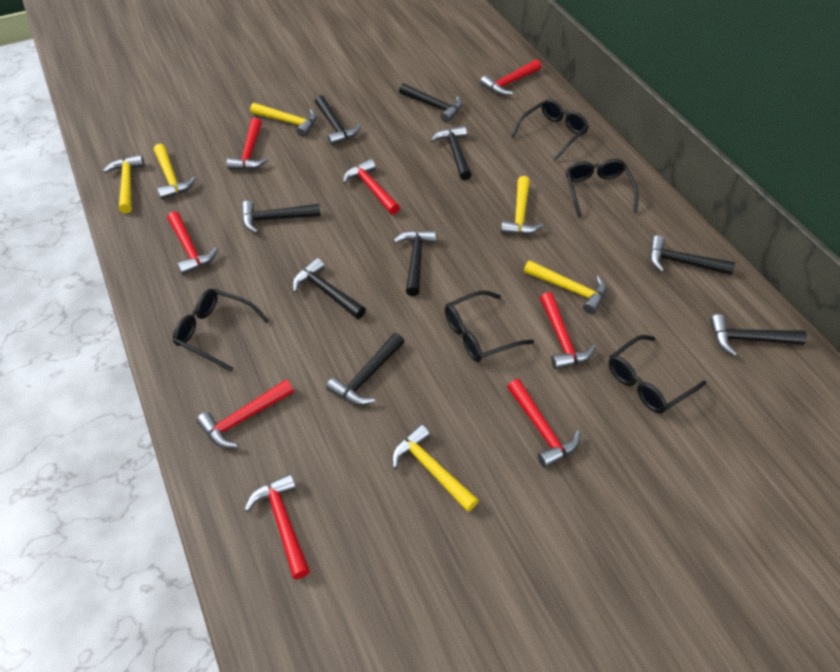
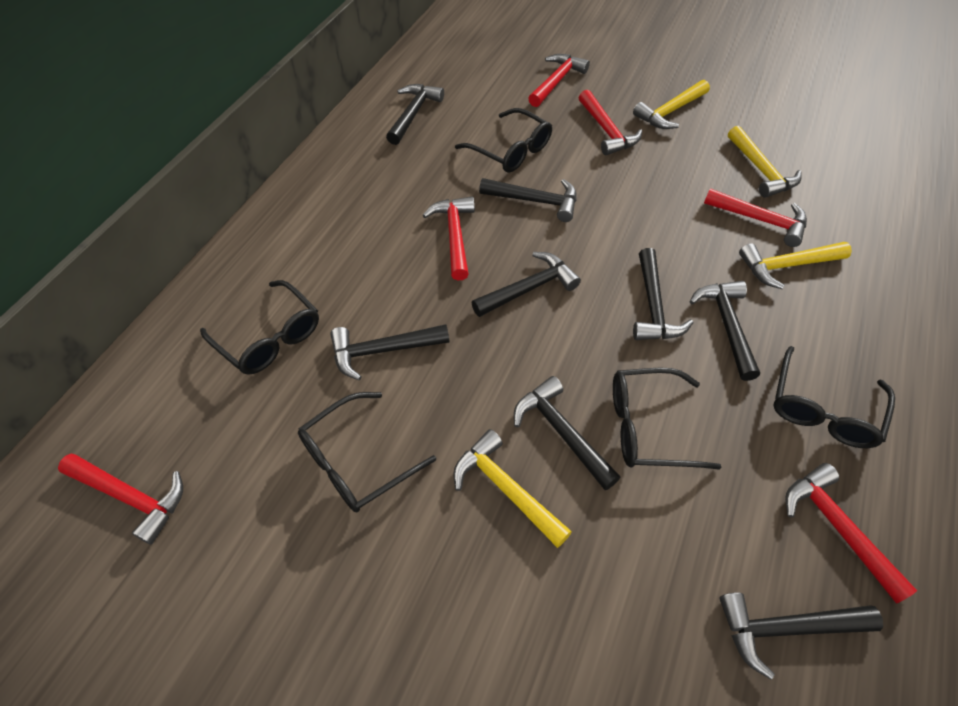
black hammer: [242,201,321,233] [292,258,366,319] [315,95,361,145] [326,333,405,405] [393,230,436,296] [399,83,462,122] [431,126,472,180] [650,235,735,275] [710,314,807,356] = 9 -> [330,324,449,380] [386,84,444,145] [471,252,581,317] [479,178,577,222] [514,376,621,490] [633,248,693,340] [689,281,760,381] [719,592,883,679] = 8
red hammer: [167,211,218,275] [196,380,294,448] [227,118,268,170] [244,474,310,579] [343,159,400,215] [480,60,541,95] [507,379,580,468] [540,292,596,369] = 8 -> [58,454,183,545] [423,196,475,281] [528,54,590,107] [579,90,642,155] [704,188,807,247] [785,463,917,604] = 6
yellow hammer: [103,155,144,213] [154,144,196,200] [250,103,317,137] [392,425,479,512] [501,176,544,235] [524,260,606,314] = 6 -> [453,429,572,548] [633,80,710,129] [728,126,802,198] [739,242,852,289] = 4

